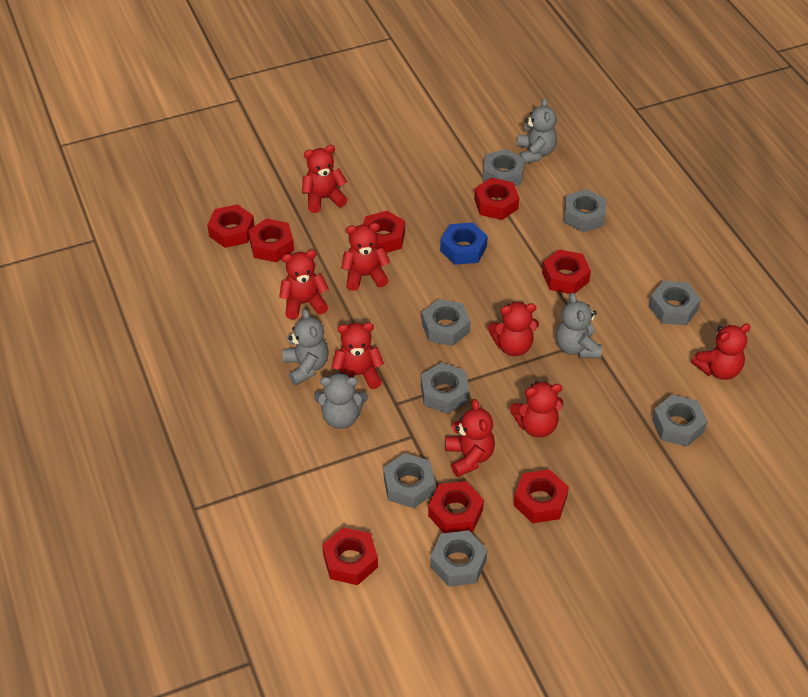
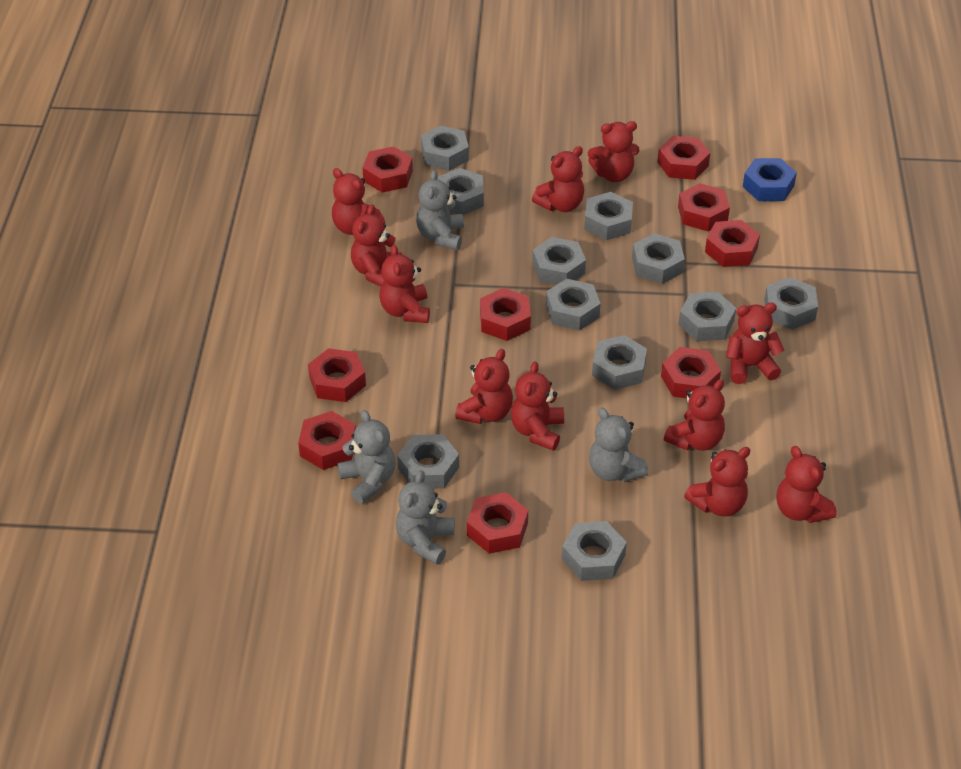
grey nut: [383,453,435,508] [421,363,469,414] [422,299,471,346] [430,530,487,587] [482,149,525,186] [564,189,607,232] [649,281,701,325] [652,395,708,447] = 8 -> [397,434,459,489] [421,126,469,171] [437,168,484,215] [532,237,586,285] [546,279,600,331] [562,521,627,581] [584,192,633,240] [592,335,647,390] [632,233,685,284] [679,292,736,341] [764,277,818,330] = 11
red nut: [207,204,255,248] [248,218,294,262] [322,527,378,585] [363,211,405,253] [428,481,484,533] [474,178,519,220] [513,469,569,523] [542,249,591,294] = 8 -> [298,411,356,470] [308,348,366,402] [363,146,413,193] [467,492,528,554] [480,288,531,341] [657,136,710,180] [661,347,721,398] [678,183,730,231] [705,220,760,267] = 9
red teddy bear: [279,250,329,319] [302,145,348,213] [331,322,384,389] [341,223,390,291] [445,399,495,477] [488,302,539,356] [510,381,563,437] [691,323,751,380] = 8 -> [332,168,385,235] [351,204,402,287] [379,245,430,323] [455,349,513,424] [511,361,564,451] [532,146,584,212] [588,121,639,182] [664,379,725,451] [684,447,750,517] [726,303,784,384] [777,446,837,523] = 11

